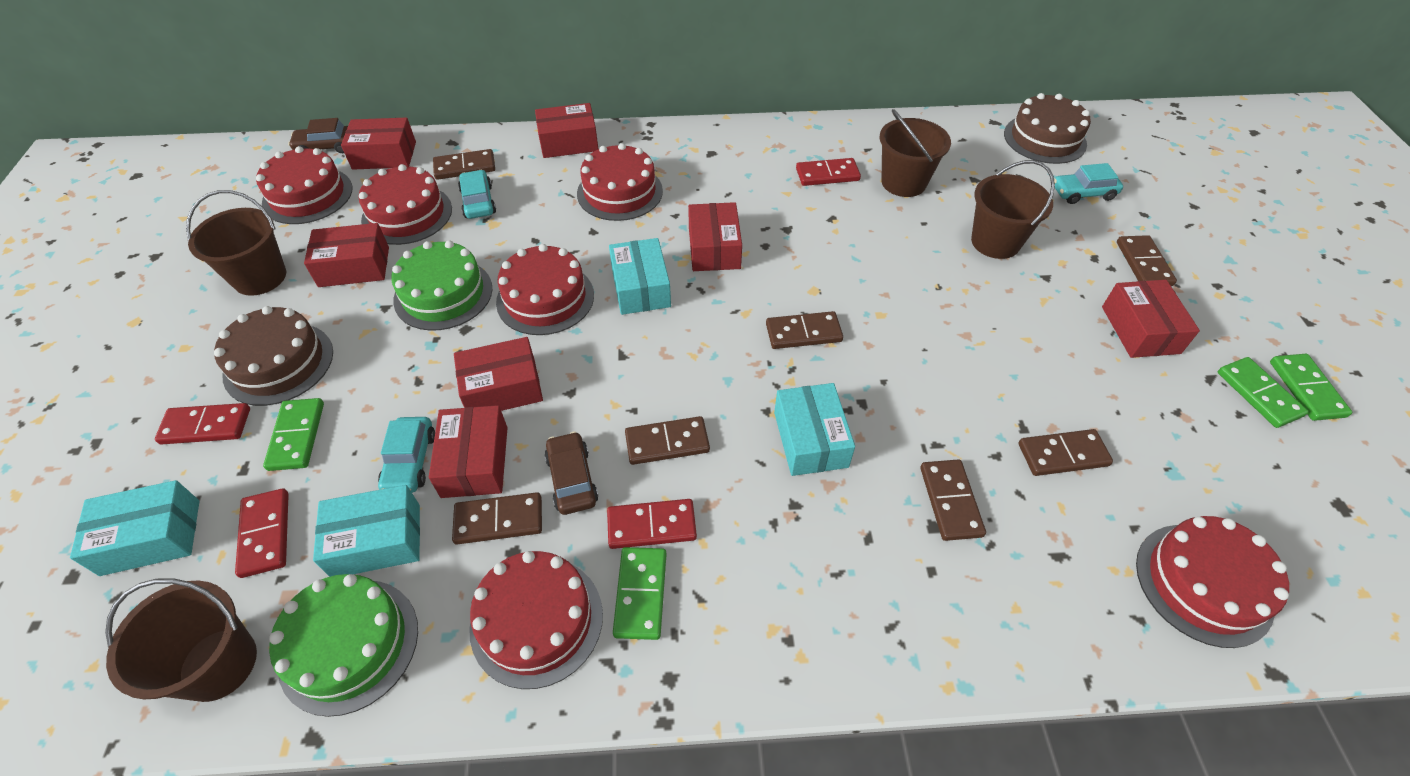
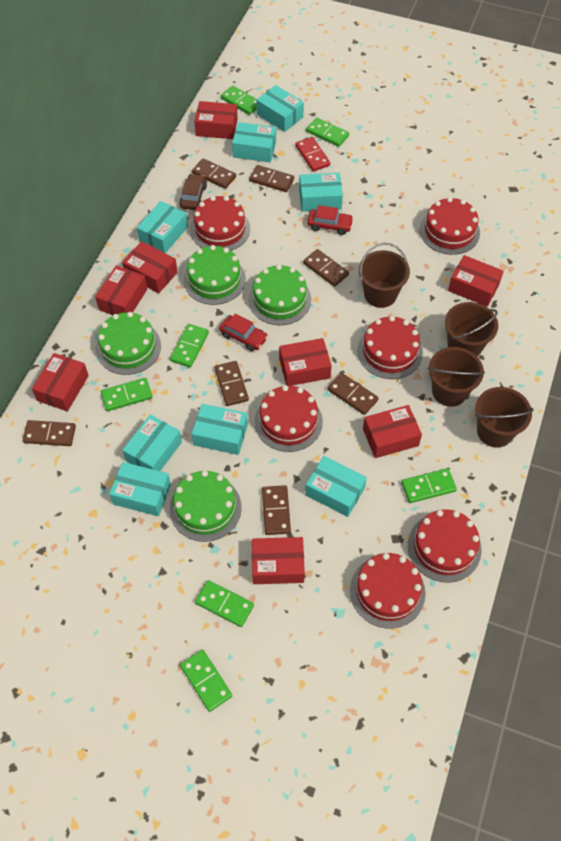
brown cake: [214,306,333,406] [1004,93,1091,164] = 2 -> none = 0
brown car: [288,118,348,153] [545,431,598,515] = 2 -> [179,174,207,210] = 1
green cake: [269,574,418,717] [391,240,493,331] = 2 -> [96,312,161,375] [170,470,242,542] [184,245,246,305] [248,265,311,325] = 4
green domino: [263,398,324,471] [613,547,667,640] [1218,357,1309,428] [1270,354,1352,421] = 4 -> [101,378,152,411] [170,324,209,367] [180,650,232,712] [195,580,254,627] [221,86,257,115] [306,117,349,147] [401,468,457,503] = 7
red box: [304,223,389,287] [341,117,416,170] [429,405,508,498] [454,337,543,411] [535,103,598,158] [688,202,742,271] [1102,280,1200,358] = 7 -> [32,353,89,411] [95,266,147,315] [122,241,178,293] [194,101,238,139] [252,537,305,584] [279,338,332,386] [363,405,422,458] [448,255,504,307] = 8
red car: none = 0 -> [219,313,268,351] [307,205,354,235] = 2
red domino: [155,403,250,444] [235,488,289,578] [607,499,697,549] [796,158,861,186] = 4 -> [295,137,330,172] = 1
turquoise box: [70,480,199,576] [313,485,420,577] [609,238,671,315] [774,383,855,476] = 4 -> [109,462,171,516] [122,415,182,471] [137,201,188,253] [192,404,248,455] [232,122,276,162] [257,85,304,132] [299,173,343,212] [305,456,367,517] = 8
turquoise car: [378,417,435,493] [458,170,496,219] [1054,163,1123,204] = 3 -> none = 0

